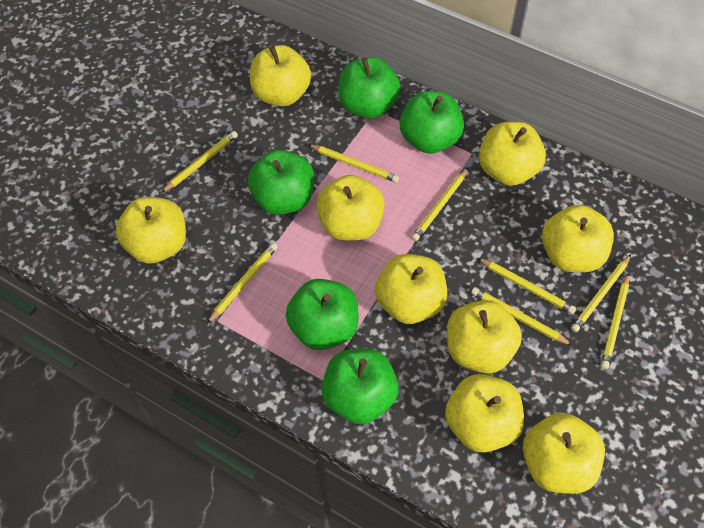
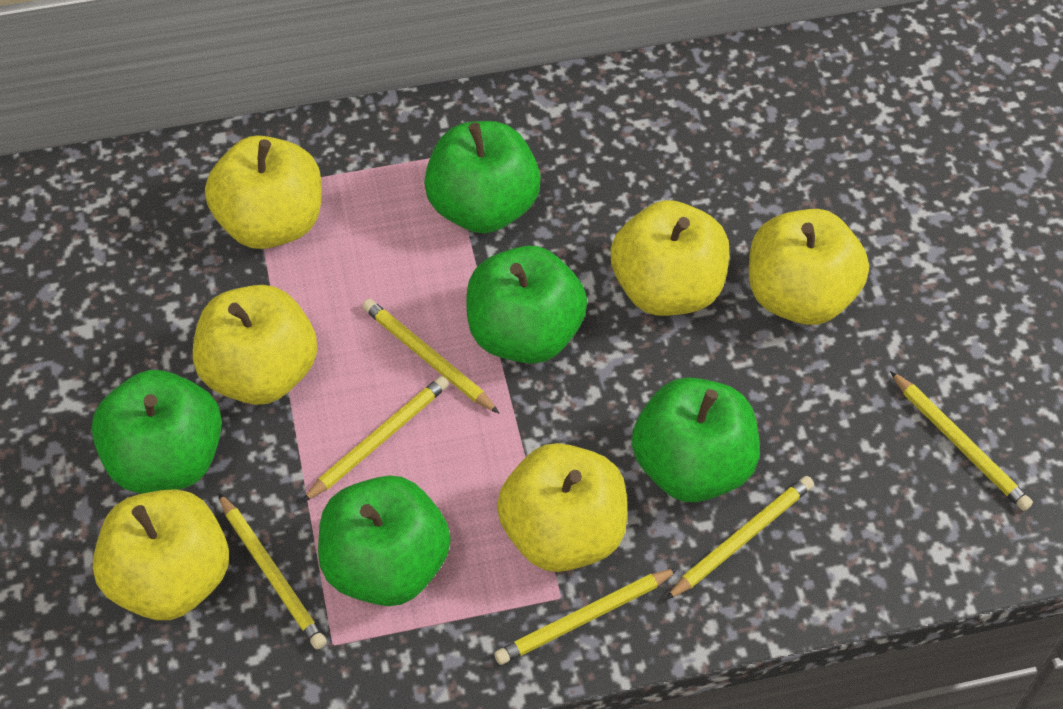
yellow apple: [116,197,186,264] [250,45,311,106] [316,175,385,241] [375,254,447,324] [445,374,524,453] [447,300,522,373] [479,122,546,186] [523,413,605,494] [542,205,614,272] = 9 -> [93,489,229,620] [193,285,317,405] [205,135,322,249] [497,443,627,572] [610,200,730,316] [749,209,869,325] = 6
yellow pencil: [161,131,238,193] [207,243,278,324] [309,145,399,183] [411,168,468,241] [471,287,573,346] [478,258,576,314] [571,254,631,332] [601,273,629,369] = 8 -> [218,493,327,650] [302,376,449,502] [362,299,499,413] [494,568,679,665] [665,476,814,600] [890,371,1033,511] = 6

